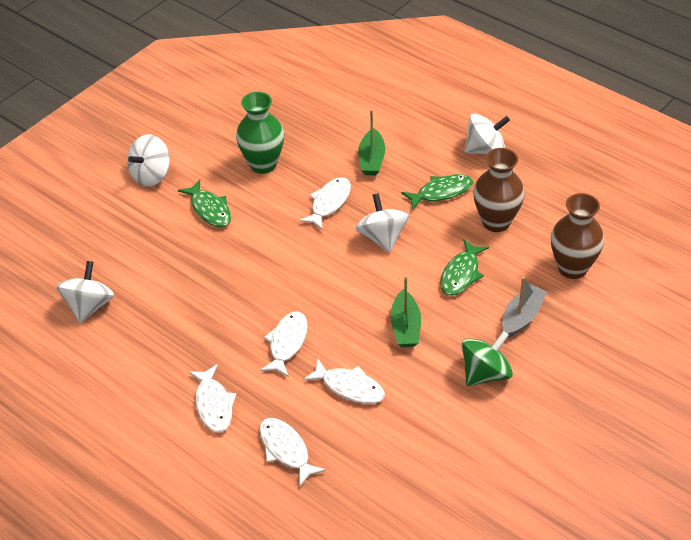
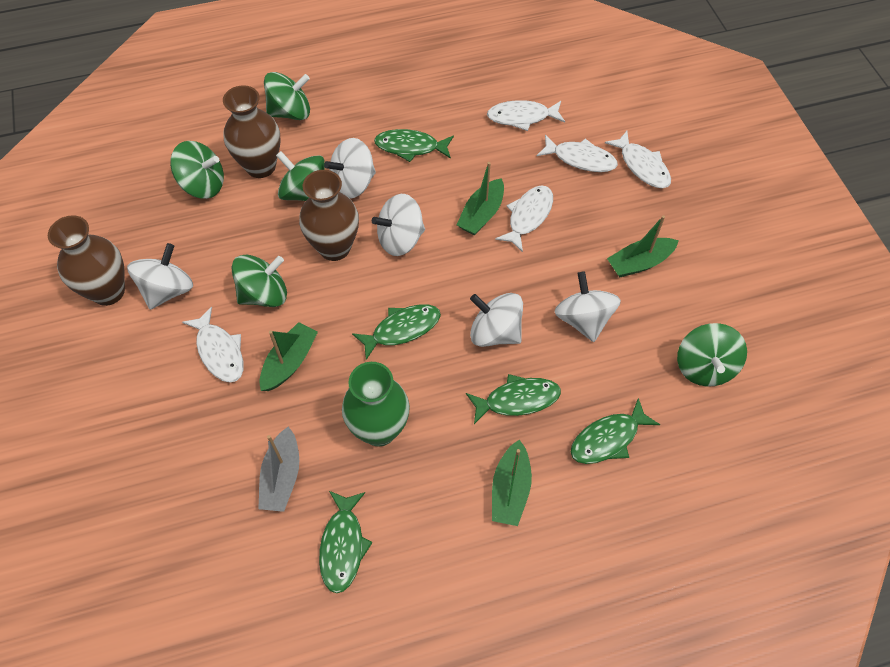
brown vase: [473,148,525,232] [551,193,604,279] = 2 -> [48,215,125,306] [223,85,280,178] [299,170,359,261] = 3
green boat: [358,109,385,175] [390,276,421,347] = 2 -> [259,322,318,391] [457,162,504,235] [492,439,532,526] [607,215,679,277] = 4
green fish: [178,180,231,227] [401,174,473,210] [440,239,489,296] = 3 -> [319,491,373,593] [352,304,441,360] [374,129,454,162] [466,374,561,424] [571,398,660,464] = 5
green spinning top: [462,331,513,386] = 1 -> [170,141,224,199] [231,255,287,307] [264,72,310,120] [276,151,325,201] [677,323,747,387] = 5
white spinning top: [56,261,114,323] [127,134,170,187] [355,193,409,253] [464,114,510,154] = 4 -> [127,243,193,310] [324,138,376,199] [372,194,425,256] [470,293,523,347] [554,271,621,342] = 5

